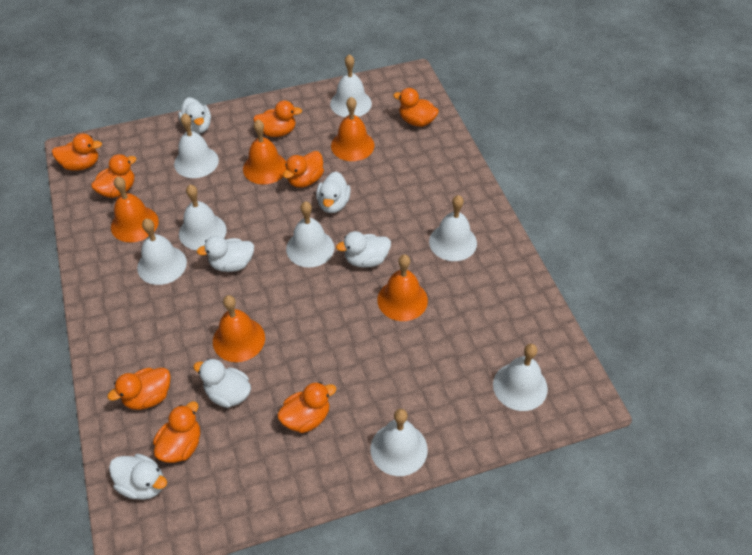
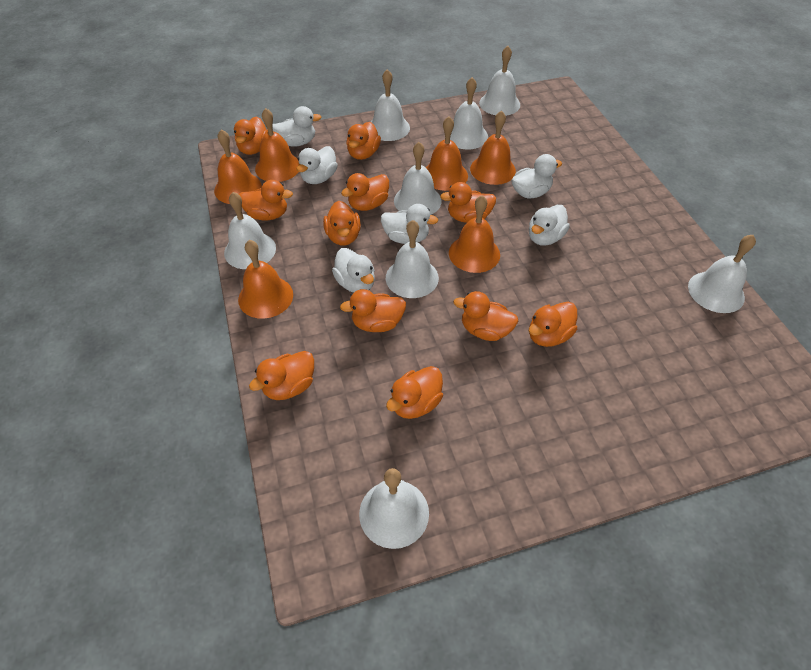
orange bell: [111,177,159,242] [213,295,265,362] [243,120,287,185] [331,97,374,161] [377,255,428,321] = 5 -> [214,129,262,204] [238,240,293,319] [255,108,299,182] [426,116,468,191] [449,195,500,273] [470,110,516,185] = 6
orange duck: [52,134,102,171] [91,154,136,198] [107,368,171,410] [153,401,200,463] [253,101,302,137] [277,382,336,433] [283,151,324,188] [393,88,439,127] = 8 -> [234,117,268,155] [239,180,293,220] [249,351,314,400] [323,201,361,246] [340,289,406,332] [341,173,389,211] [346,122,381,160] [386,366,443,419] [440,182,496,223] [453,291,518,341] [529,302,577,347] = 11

